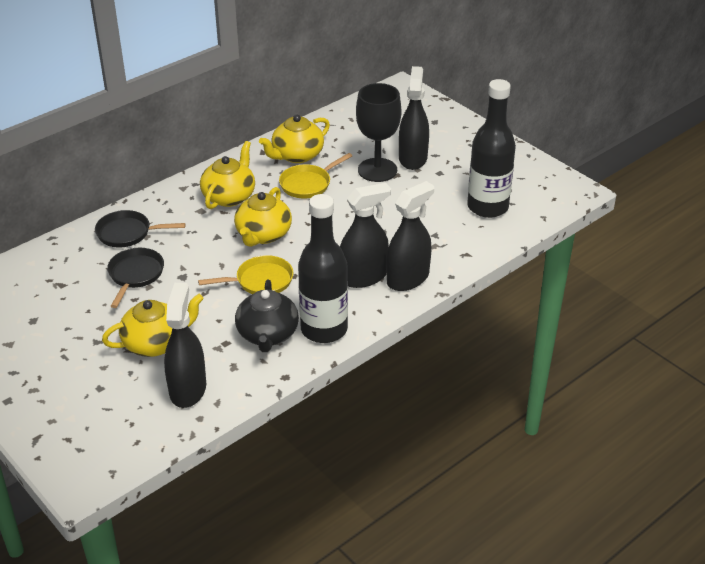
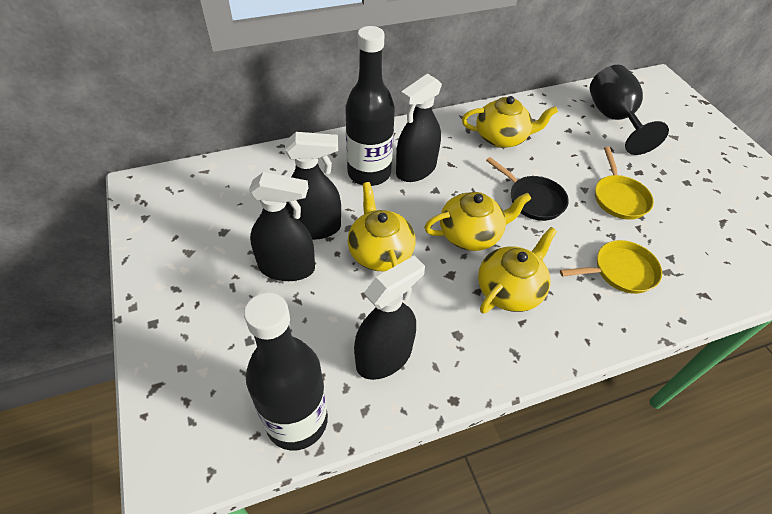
black pan: [95,210,186,248] [107,248,164,308] = 2 -> [486,157,569,221] = 1
black teapot: [235,279,299,352] = 1 -> none = 0

